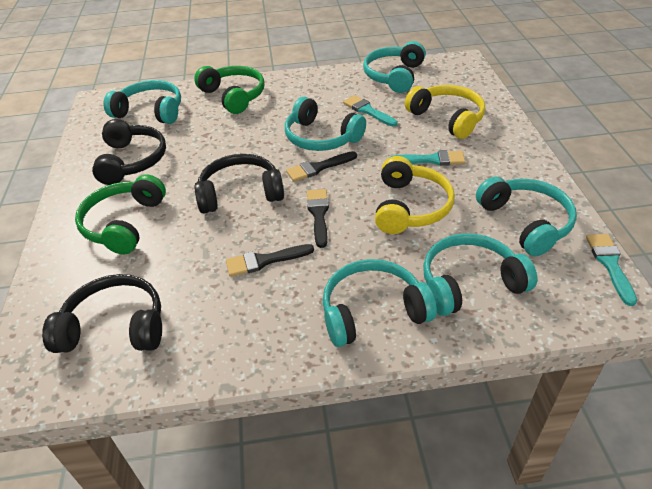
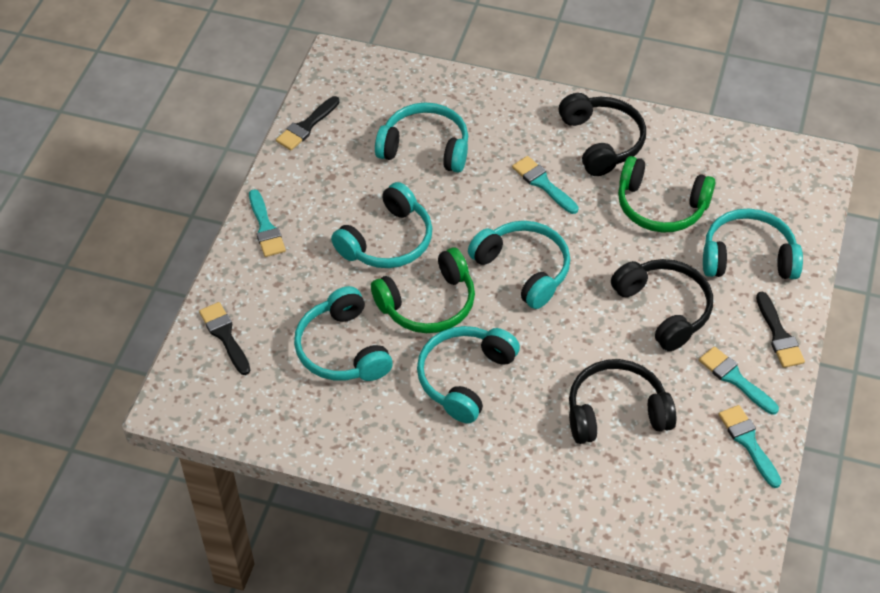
turquoise brush: [343,95,398,127] [389,150,465,166] [586,234,637,306] = 3 -> [249,189,286,257] [512,156,579,214] [699,346,779,415] [719,405,782,488] = 4
yellow headphones: [375,156,455,234] [405,85,485,139] = 2 -> none = 0

